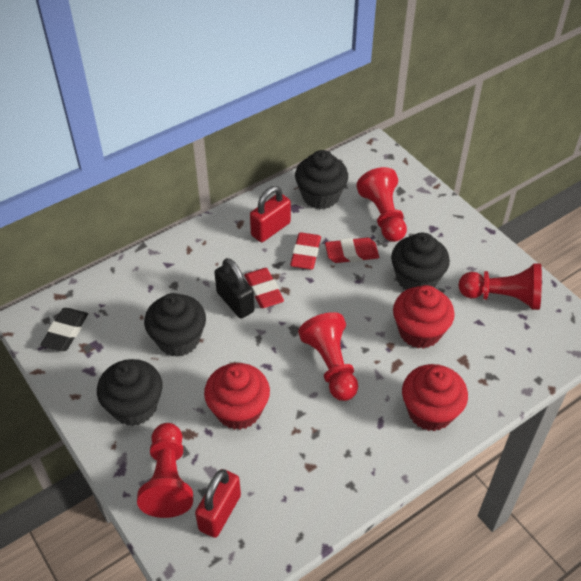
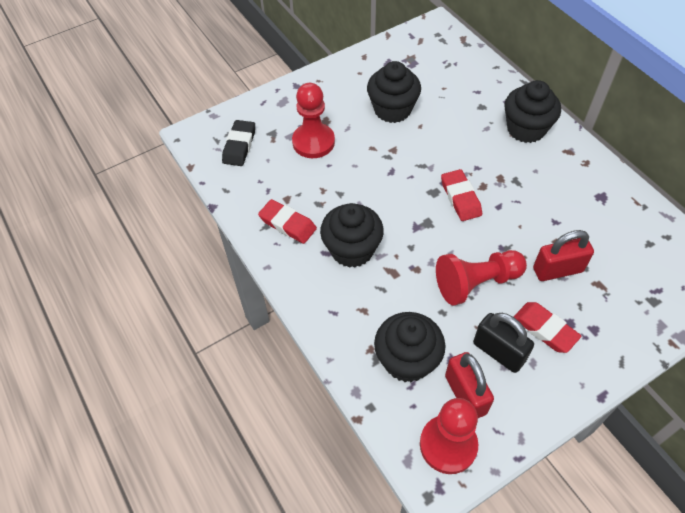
red cupcake: [204,363,270,430] [393,285,455,349] [402,364,468,431] = 3 -> none = 0
red pawn: [137,423,193,518] [298,312,358,401] [356,167,407,242] [458,264,542,310] = 4 -> [292,83,335,158] [420,398,478,474] [436,250,527,306] = 3

